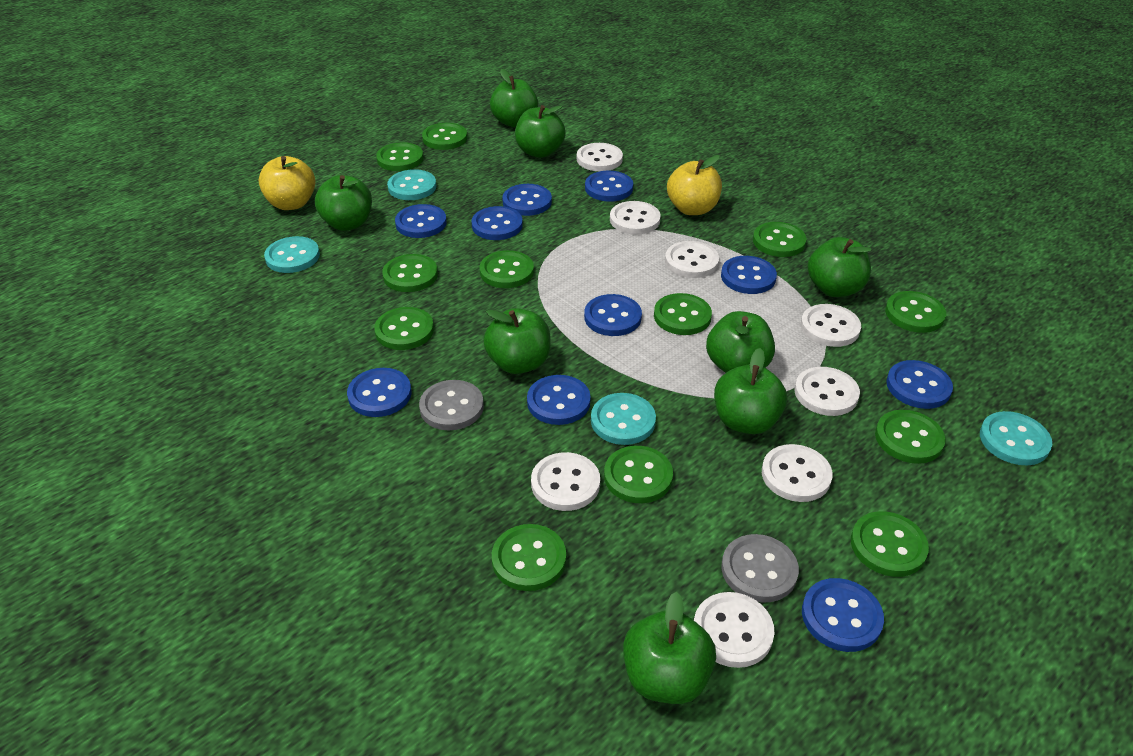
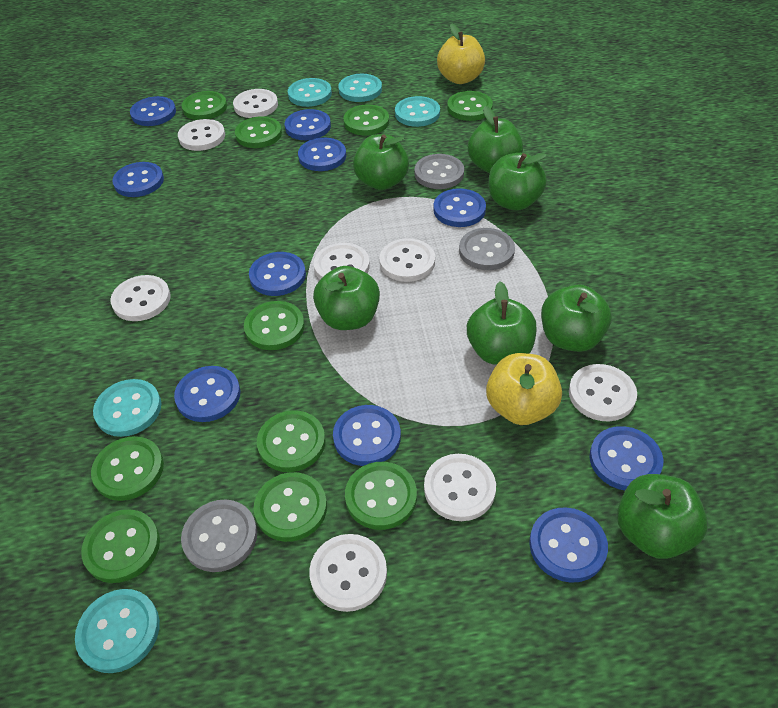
green apple: [315,175,372,231] [483,308,550,374] [490,69,538,127] [515,105,566,158] [623,592,716,704] [706,311,775,373] [714,348,787,434] [807,237,871,297] = 8 -> [313,266,380,330] [353,134,409,190] [467,282,537,365] [468,106,523,173] [489,153,547,211] [541,285,612,352] [617,474,708,559] = 7
green button: [374,307,434,350] [376,142,423,171] [382,254,438,292] [422,123,467,150] [480,250,534,288] [492,524,566,591] [604,446,673,503] [654,293,712,335] [753,222,806,257] [851,511,929,577] [875,410,946,464] [885,291,946,333] = 12 -> [81,509,160,583] [91,436,164,501] [182,91,227,120] [235,116,282,148] [244,301,305,350] [254,472,327,542] [257,410,326,472] [343,104,389,136] [345,462,417,530] [447,91,493,121] = 10
grey button: [419,380,484,430] [721,534,799,603] = 2 -> [181,500,257,572] [415,154,464,189] [459,228,515,270] = 3
turquoise button: [264,236,320,273] [387,169,436,200] [591,393,656,445] [980,411,1052,465] = 4 -> [75,589,160,673] [93,379,161,437] [288,78,332,107] [338,74,382,102] [395,96,440,127] = 5

